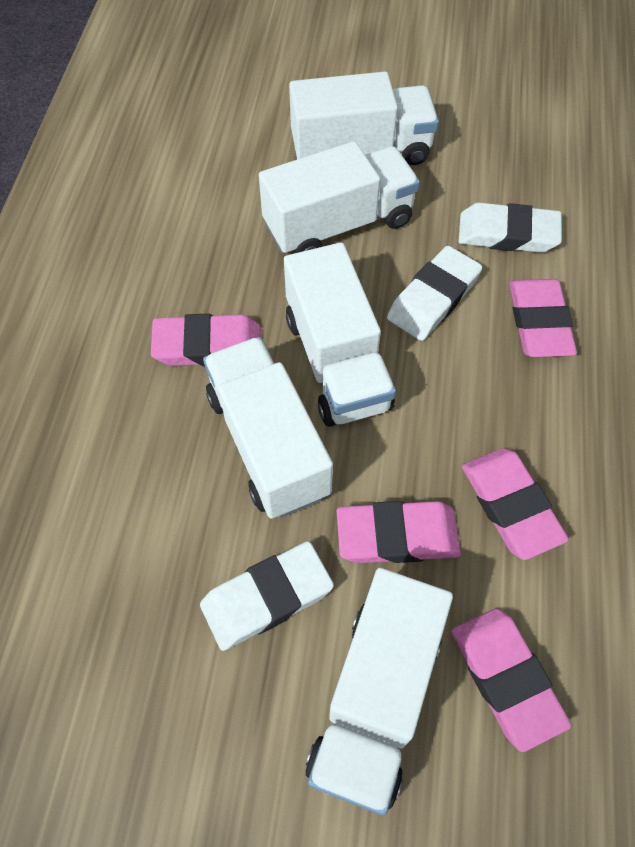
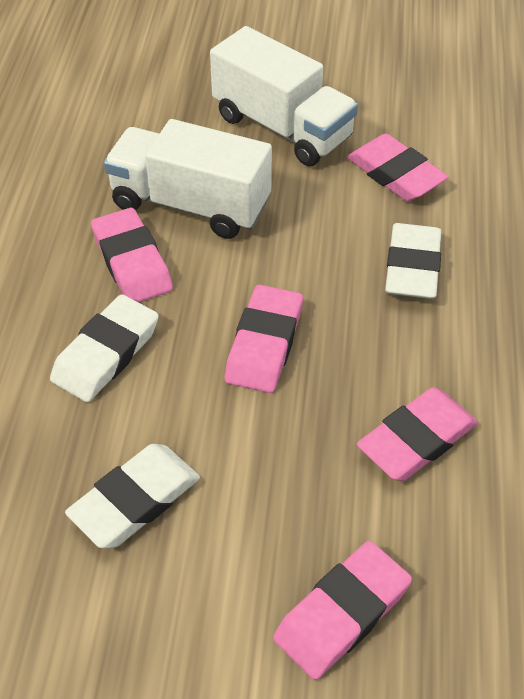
white truck: [203,337,333,519] [259,141,420,254] [284,242,396,427] [289,72,439,165] [306,568,453,815] = 5 -> [104,119,272,239] [210,26,358,166] = 2

